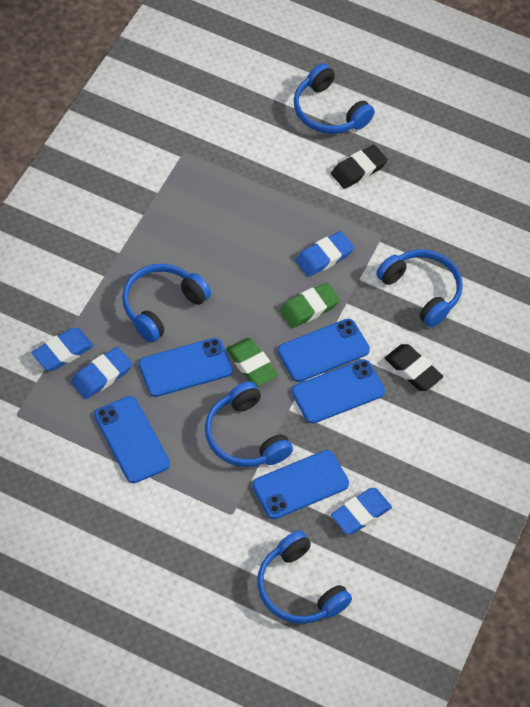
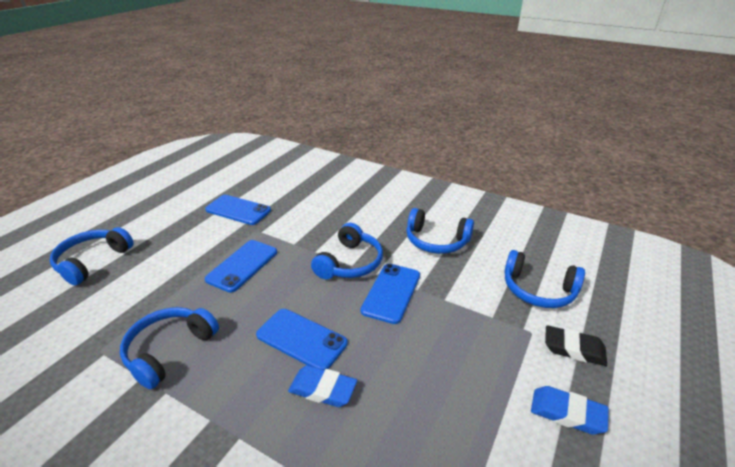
black eraser: [331,145,388,189] [385,344,443,391] = 2 -> [545,325,607,366] = 1
blue eraser: [32,328,94,371] [71,347,133,399] [295,231,354,277] [331,488,392,535] = 4 -> [288,365,357,407] [531,386,609,435] = 2
blue phone: [94,396,170,483] [138,338,233,397] [252,450,349,519] [277,319,370,382] [291,359,385,424] = 5 -> [205,195,271,225] [205,240,277,292] [256,309,348,370] [361,264,420,324] = 4
green eraser: [226,338,278,387] [279,282,340,328] = 2 -> none = 0

